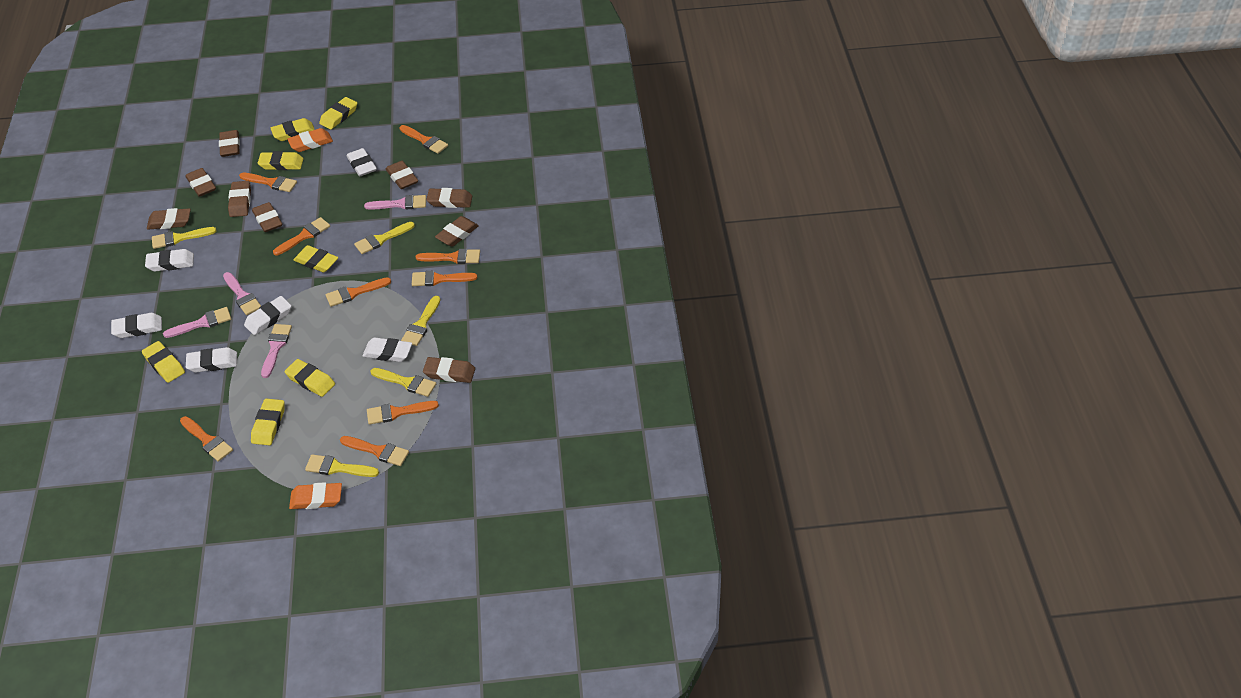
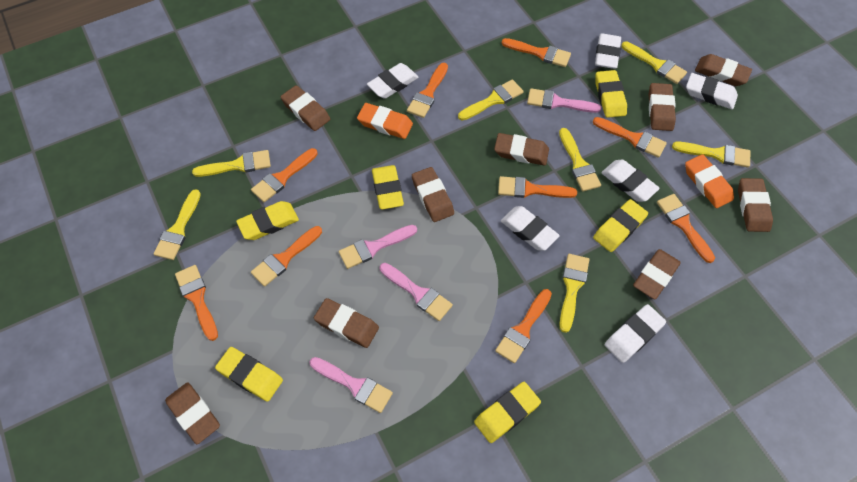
yellow brush: [152,227,216,249] [305,454,379,477] [354,222,415,254] [370,368,436,397] [401,296,441,346] = 5 -> [153,189,201,260] [192,150,271,177] [458,79,524,121] [559,128,601,192] [559,254,589,333] [621,41,687,84] [672,142,750,168] = 7
yellow eraser: [142,341,185,383] [251,398,285,445] [258,151,304,170] [270,118,315,141] [285,359,335,397] [294,245,338,272] [319,97,357,130] = 7 -> [215,347,283,402] [236,201,299,240] [372,165,404,210] [474,382,541,443] [593,199,648,252] [595,70,627,118] = 6

